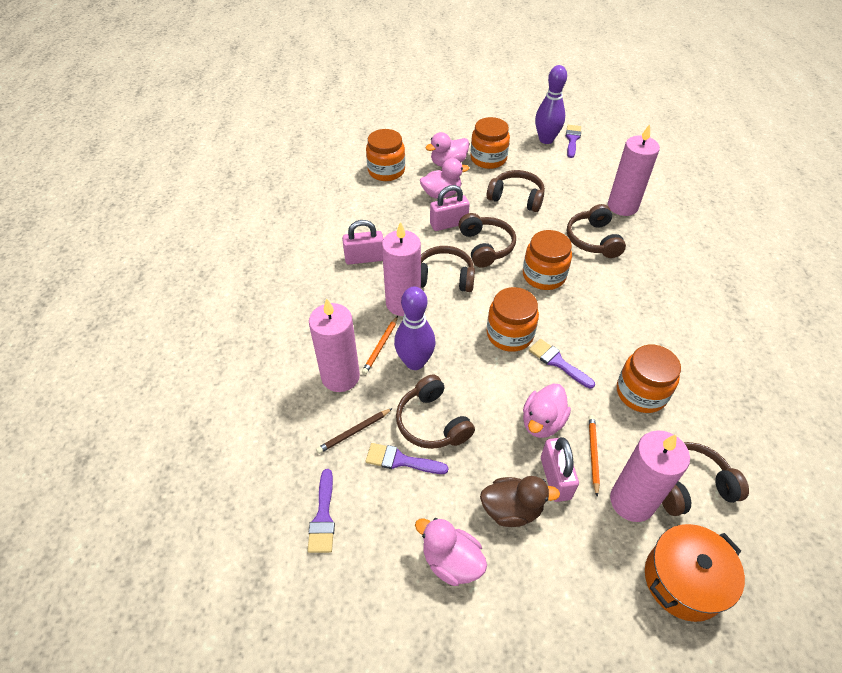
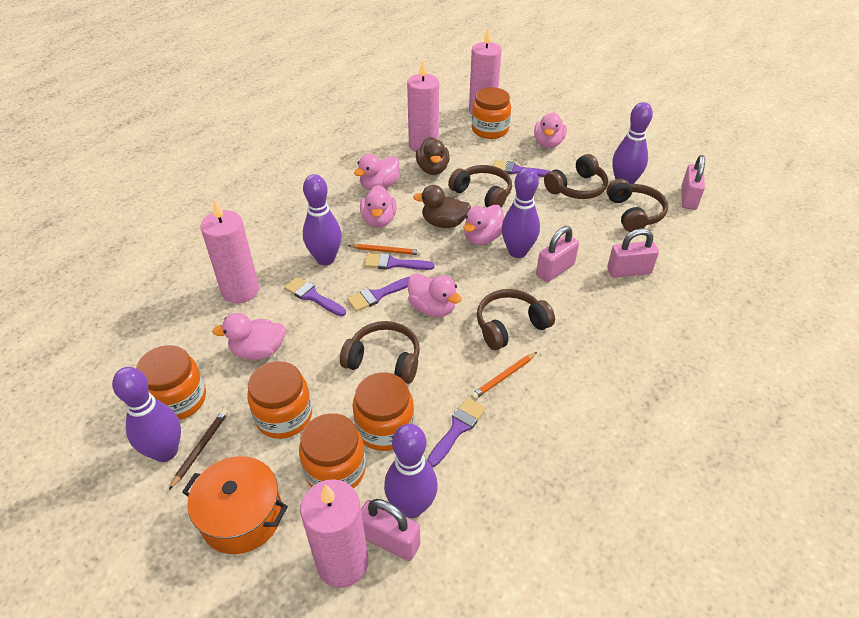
brown duck: [480,476,560,527] = 1 -> [413,185,471,228] [416,137,450,175] = 2
brown headphones: [396,374,475,449] [421,246,475,292] [458,213,516,268] [487,170,545,212] [567,204,626,258] [662,442,749,516] = 6 -> [340,321,420,384] [448,165,512,208] [477,289,555,350] [544,154,608,199] [607,179,668,232] = 5
pink duck: [415,518,487,586] [420,158,469,199] [425,132,469,167] [523,384,571,438] = 4 -> [212,313,286,360] [354,154,399,190] [360,185,397,228] [408,273,462,317] [464,205,504,245] [534,112,567,148] = 6
pink padlock: [342,220,383,264] [430,185,470,231] [541,437,579,502] = 3 -> [361,499,420,561] [536,226,579,282] [607,228,659,278] [681,155,705,210] = 4
purple bowling pin: [394,287,435,370] [535,65,567,144] = 2 -> [112,367,181,462] [303,174,342,265] [384,424,438,518] [502,167,540,258] [612,102,653,184] = 5
purple brush: [307,469,335,553] [365,443,448,474] [529,339,595,389] [566,125,581,158] = 4 -> [284,277,346,316] [347,277,410,312] [364,253,435,270] [427,398,486,467] [493,160,550,177] = 5

